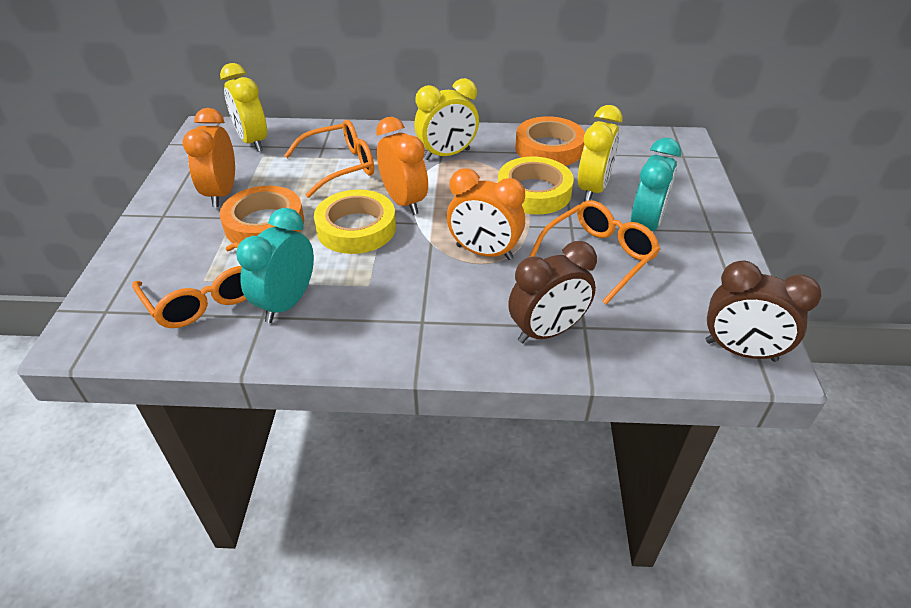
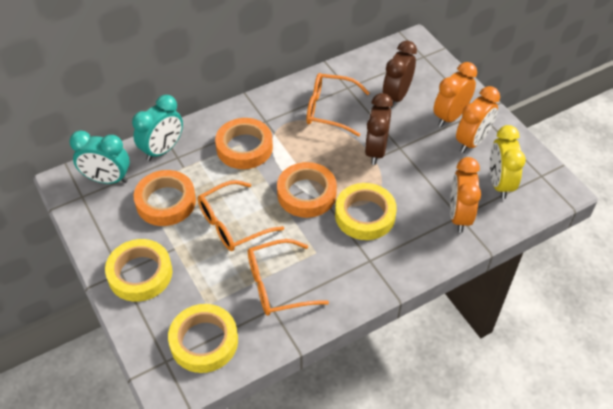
orange tape: [220,185,304,243] [515,116,585,166] = 2 -> [134,170,196,226] [215,118,273,169] [277,162,337,218] = 3
yellow clock: [220,63,267,152] [414,78,479,160] [578,105,623,201] = 3 -> [490,125,526,199] = 1
yellow tape: [314,189,396,254] [498,156,574,214] = 2 -> [105,239,172,302] [168,304,238,373] [335,183,397,240] = 3

